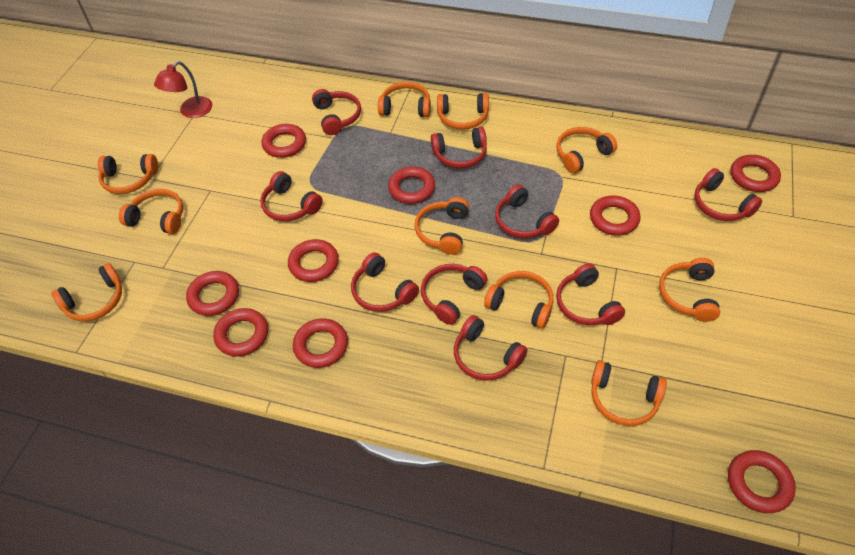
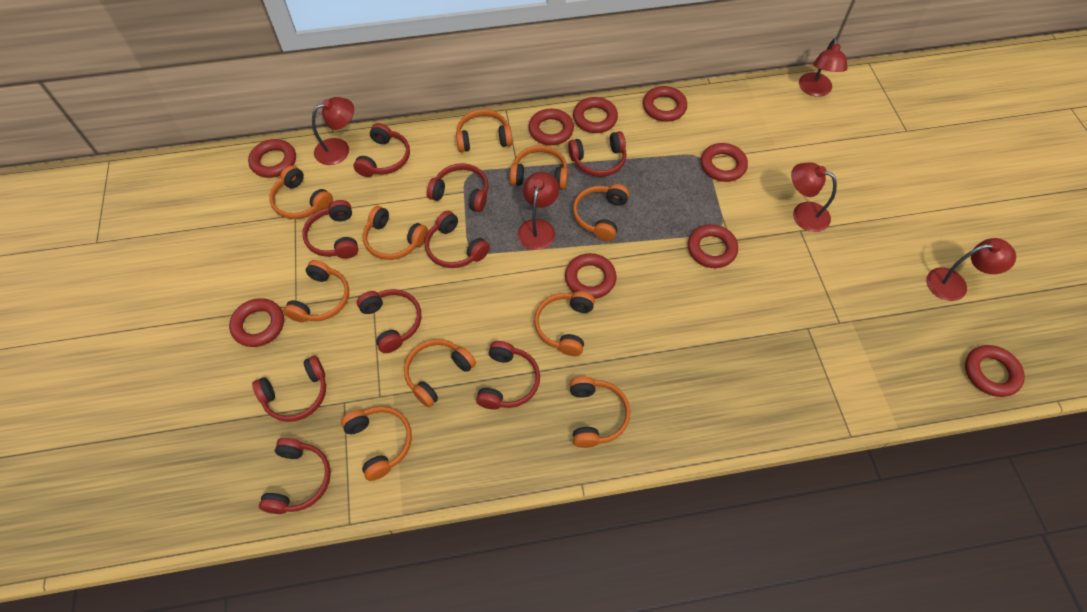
red lamp: [154,61,212,118] = 1 -> [312,97,354,165] [518,172,559,250] [791,162,837,232] [799,38,848,97] [926,238,1016,301] = 5

